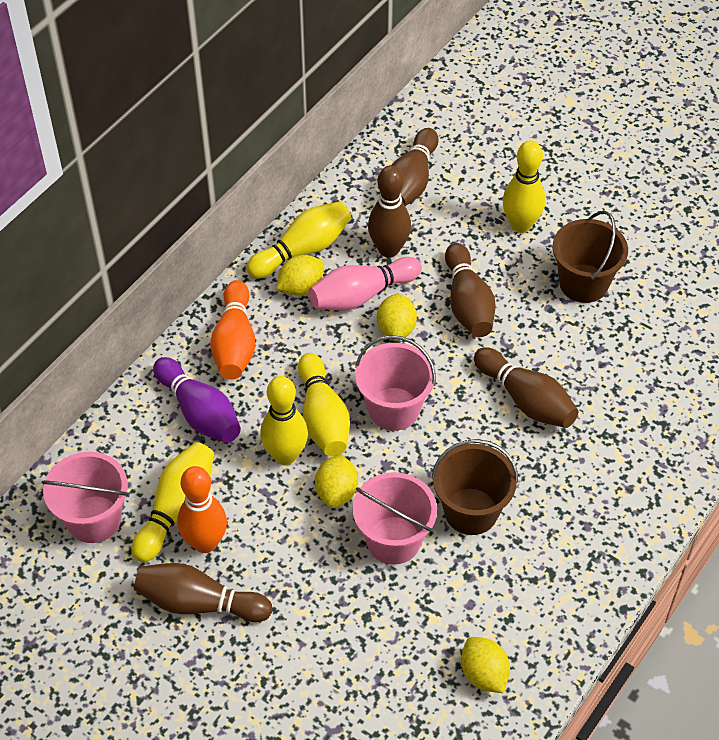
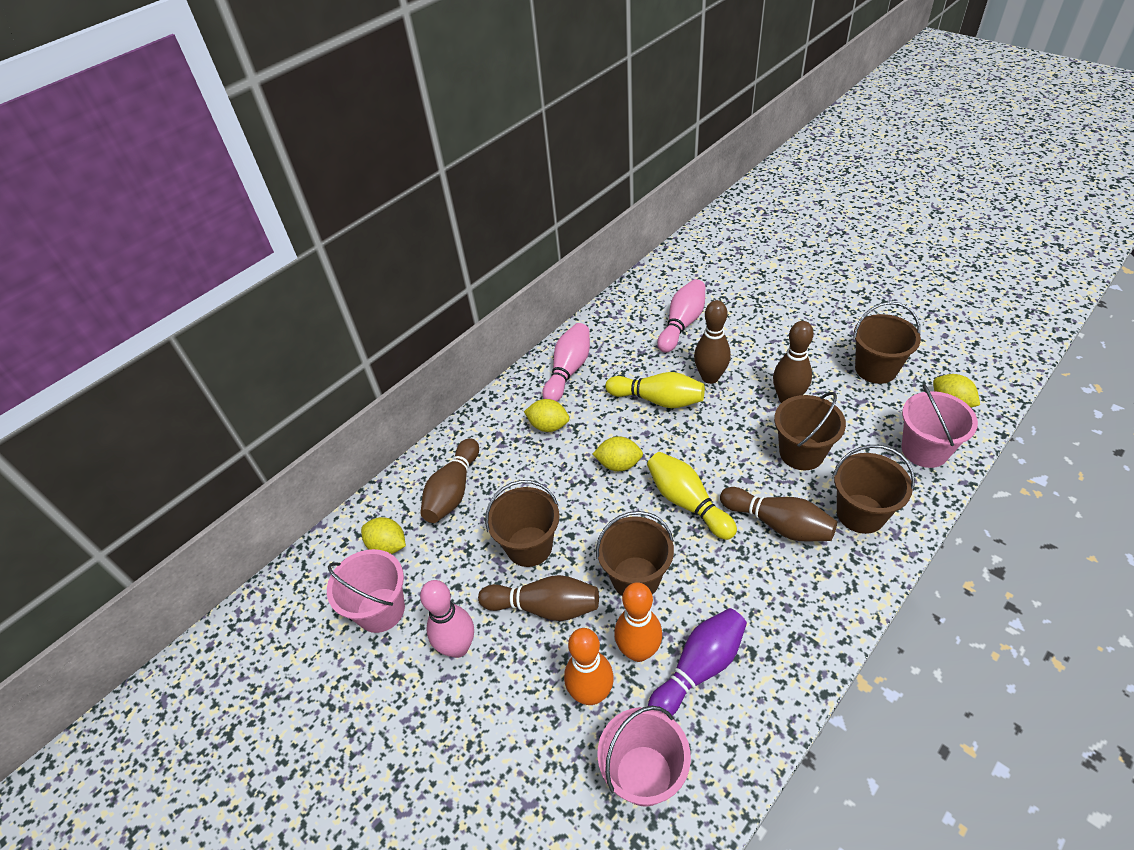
brown bucket: [431,439,518,535] [553,211,628,303] = 2 -> [485,480,560,567] [596,511,674,596] [774,392,846,470] [833,445,915,534] [853,302,921,384] = 5
pink bowling pin: [309,257,422,310] = 1 -> [420,580,474,658] [542,323,590,402] [657,279,705,353] = 3
yellow bowling pin: [131,442,214,562] [246,201,351,279] [260,376,308,465] [298,353,350,457] [502,141,546,233] = 5 -> [605,372,705,408] [647,452,737,540] = 2

